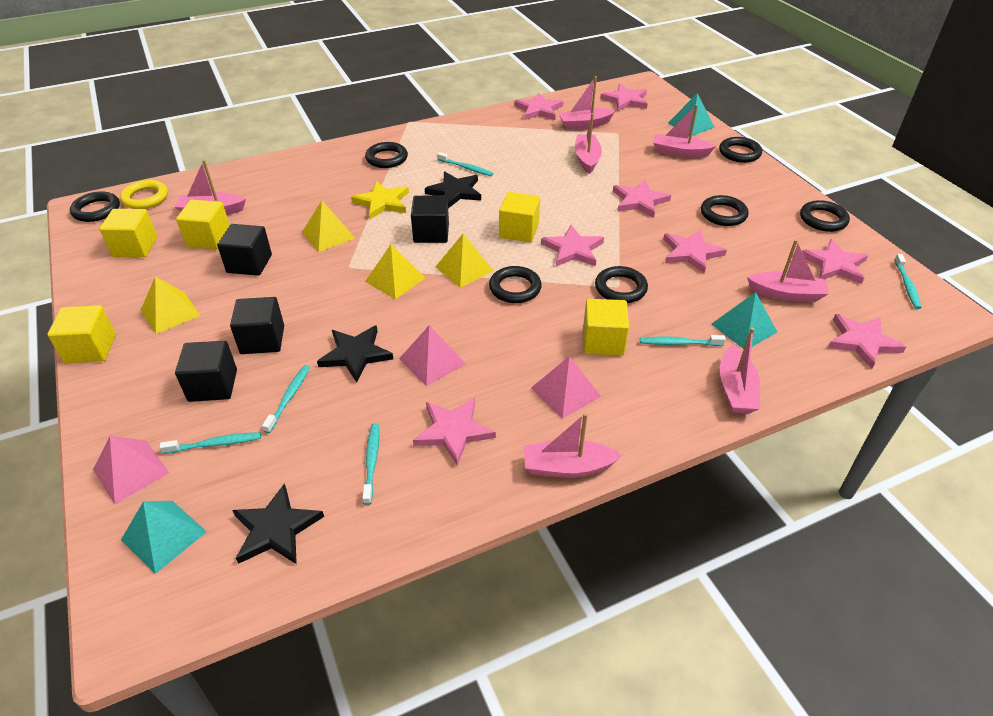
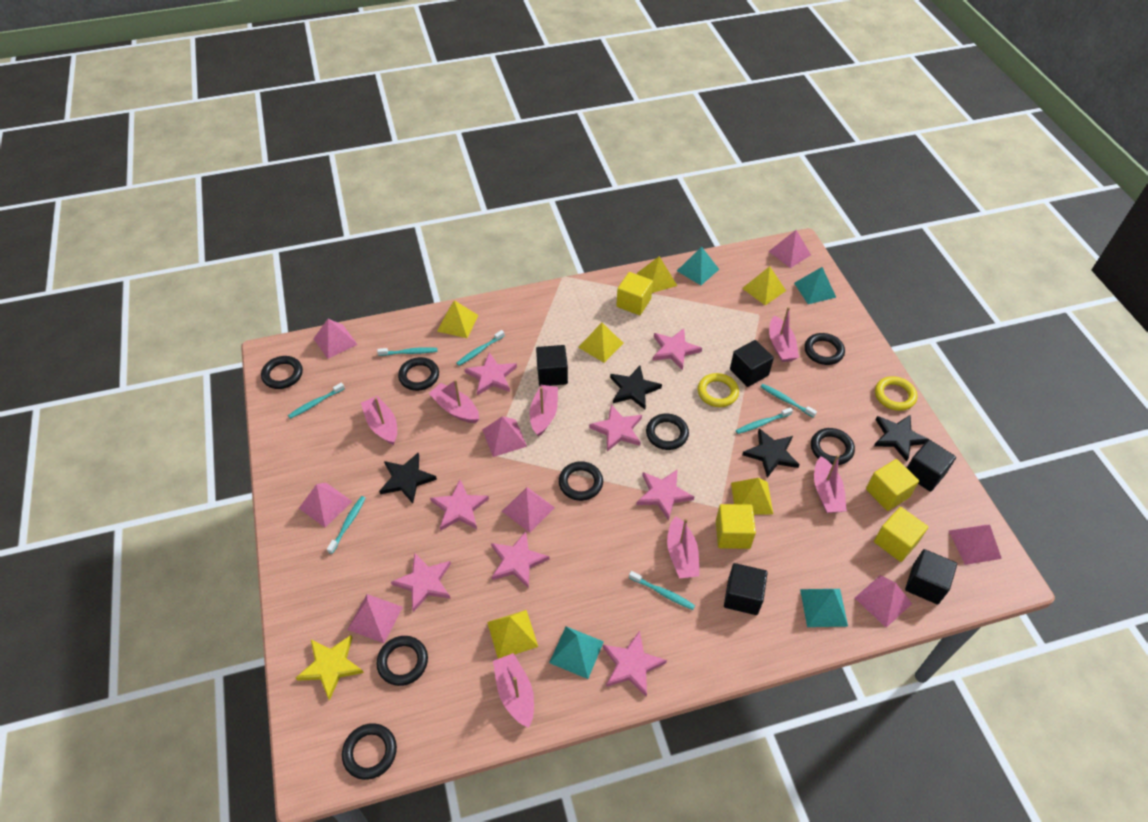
black cube: [175,341,237,402] [217,224,272,276] [230,297,284,354] [411,196,449,243] = 4 -> [536,345,568,386] [724,563,768,615] [730,340,774,387] [905,549,957,605] [907,440,956,492] = 5
black ring: [70,191,120,222] [365,142,408,168] [489,266,542,303] [595,266,648,303] [701,195,749,226] [719,137,762,163] [800,200,850,232] = 7 -> [261,356,303,389] [342,723,397,780] [377,636,428,686] [398,357,439,391] [559,461,603,501] [646,414,689,450] [805,333,845,365] [811,428,855,465] = 8
black star: [232,483,324,564] [317,325,393,383] [425,171,481,208] = 3 -> [379,453,437,504] [610,366,662,409] [742,429,800,478] [874,415,929,462] = 4
pink pyramid: [93,436,169,504] [399,325,466,386] [531,356,601,419] = 3 -> [299,483,352,528] [313,319,358,359] [347,594,403,643] [483,416,527,457] [502,487,555,533] [768,230,811,268] [855,575,912,628] [949,525,1002,565] = 8
turquoise pyramid: [121,501,207,574] [668,93,715,136] [711,292,777,349] = 3 -> [549,626,604,679] [677,247,719,285] [794,267,836,304] [800,589,848,627] = 4
turquoise toothbrush: [160,432,261,454] [262,365,310,433] [362,423,379,505] [437,152,493,176] [640,335,726,346] [894,254,922,309] = 6 -> [288,382,345,419] [327,496,366,554] [377,347,437,356] [456,330,505,366] [629,571,695,610] [736,407,793,434] [760,384,817,418] = 7
yellow cube: [47,305,116,363] [99,209,157,257] [176,200,230,249] [499,192,540,242] [583,299,629,356] = 5 -> [616,272,653,315] [716,504,756,549] [866,459,919,511] [874,507,928,562] = 4
yellow pyramid: [141,277,201,334] [302,200,356,252] [365,244,425,299] [435,234,494,288] = 4 -> [437,300,479,338] [487,610,538,659] [578,323,624,363] [637,256,677,293] [731,478,773,515] [742,266,786,305] = 6
yellow ring: [120,180,168,209] = 1 -> [698,373,739,407] [875,376,917,411] = 2

